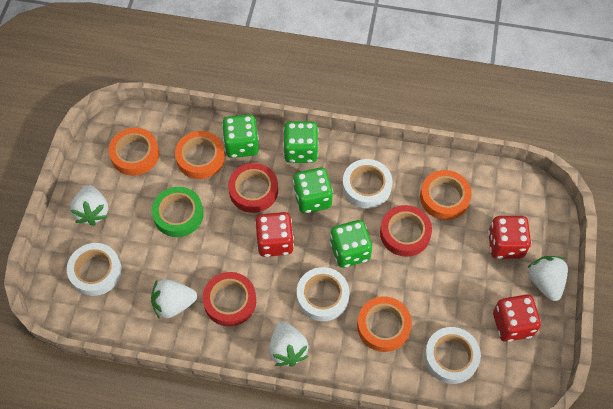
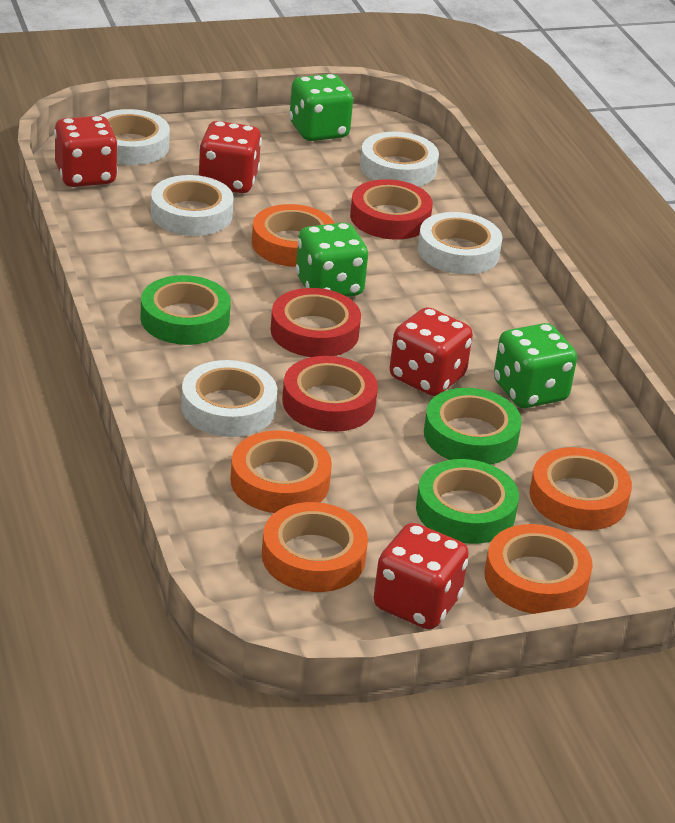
green dice: [222,114,259,158] [283,121,318,163] [293,168,333,214] [330,220,372,268] = 4 -> [289,74,353,141] [295,222,368,297] [494,323,577,408] = 3
green tape: [152,187,204,237] = 1 -> [141,275,231,345] [416,459,519,544] [424,388,522,465] = 3
orange tape: [109,128,159,176] [175,131,225,179] [357,296,412,352] [420,170,472,220] = 4 -> [230,431,332,513] [252,204,335,267] [262,502,368,592] [485,524,593,614] [529,447,632,530] = 5
red dice: [255,212,294,257] [488,216,531,259] [493,295,541,342] = 3 -> [54,116,118,187] [199,121,262,193] [373,523,469,629] [390,307,473,396] = 4
white strawberry: [70,185,108,226] [151,279,197,319] [269,321,309,367] [527,256,568,301] = 4 -> none = 0
white tape: [67,243,122,296] [297,267,349,321] [342,159,392,208] [424,327,481,384] = 4 -> [100,109,170,165] [151,175,234,236] [181,360,277,437] [360,132,439,186] [418,212,502,274] = 5

